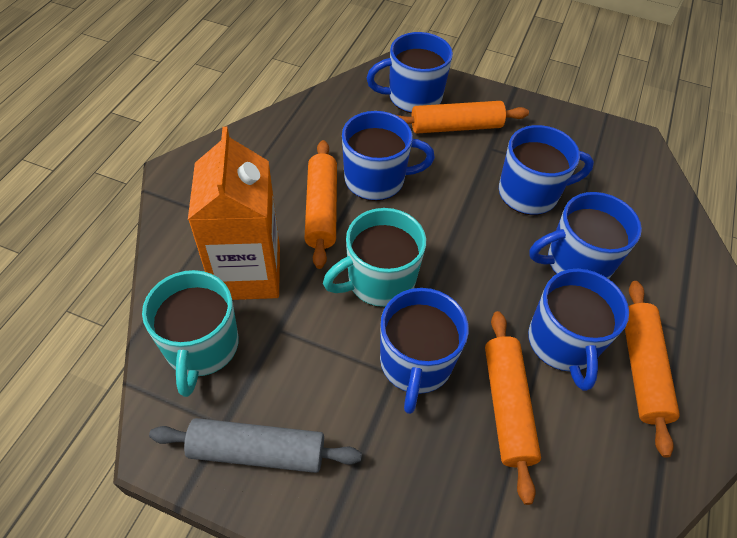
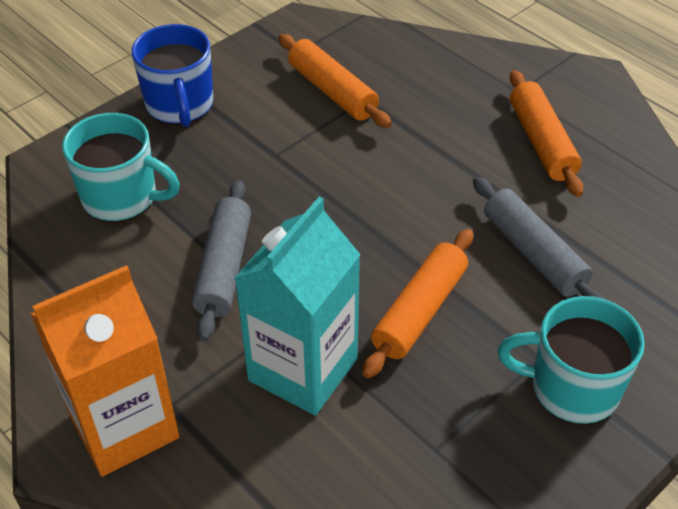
blue mug: [342,111,435,201] [367,32,453,113] [380,288,469,414] [499,125,594,215] [528,269,629,391] [529,192,642,279] = 6 -> [132,24,213,127] = 1
grey rolling pin: [149,418,362,473] = 1 -> [192,180,251,341] [473,177,605,299] = 2
orange rolling pin: [304,140,337,269] [396,101,529,134] [485,311,541,505] [625,281,680,458] = 4 -> [278,34,392,128] [362,229,473,378] [510,70,583,197] = 3
turquoise carton: none = 0 -> [235,197,361,415] = 1

